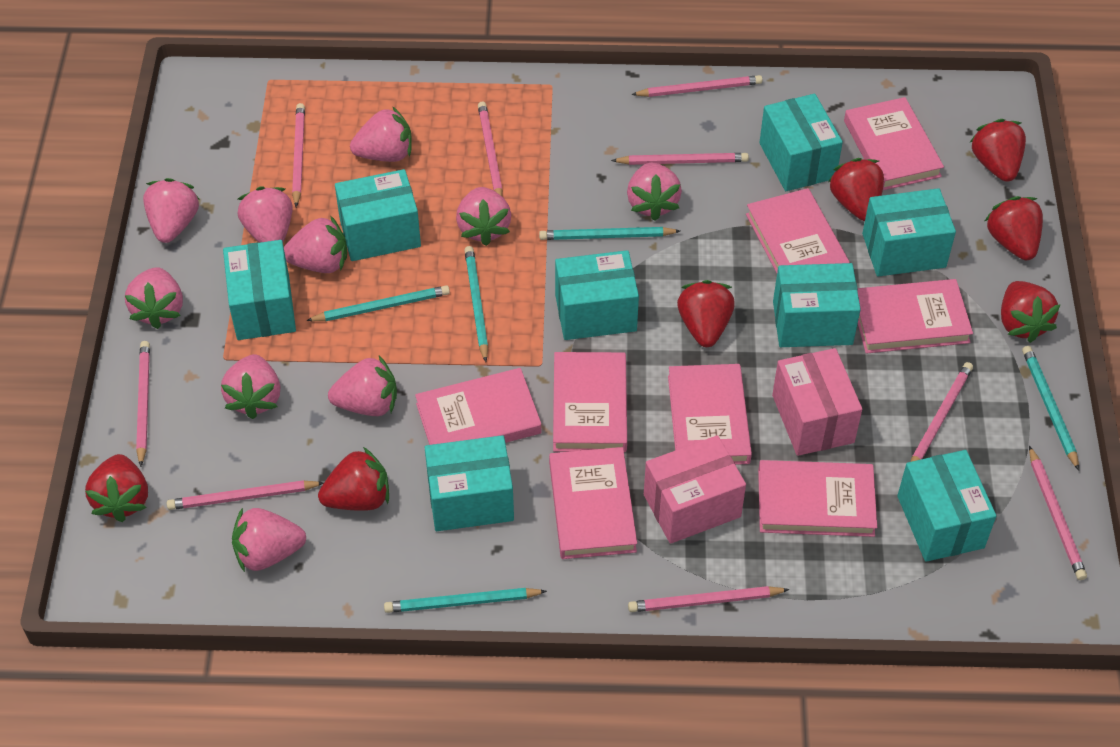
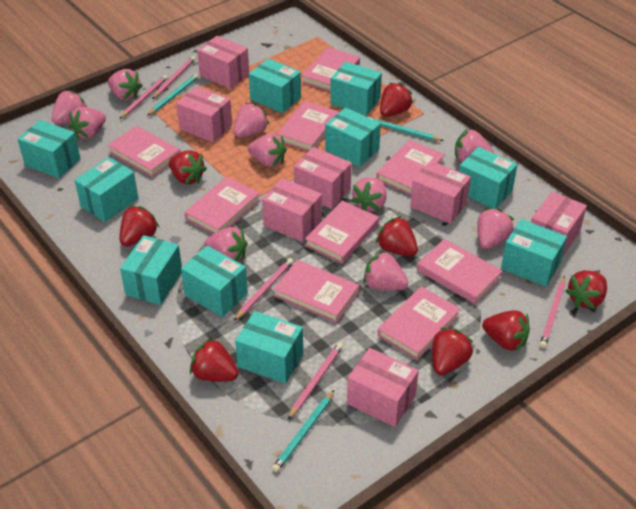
pink book: [415,368,542,445] [549,447,637,559] [553,352,627,452] [668,364,752,465] [746,188,850,273] [758,460,877,537] [844,97,944,190] [858,279,973,354] = 8 -> [107,126,181,177] [184,177,260,234] [274,260,359,323] [277,101,339,151] [301,47,360,91] [305,201,379,264] [376,140,445,195] [377,286,461,360] [417,239,502,304] = 9
pink box: [644,435,746,544] [772,348,862,456] = 2 -> [176,86,232,143] [197,36,249,89] [262,178,322,242] [294,147,352,209] [347,348,418,427] [410,161,471,224] [531,191,587,257] = 7
pink pencil: [136,341,150,467] [167,480,324,510] [292,103,305,207] [478,102,503,196] [611,153,749,165] [628,586,790,612] [631,75,763,97] [911,362,973,462] [1029,446,1087,580] = 9 -> [119,75,168,119] [152,56,196,99] [234,258,293,321] [288,342,343,419] [540,276,565,348] = 5
red strawberry: [85,454,148,522] [318,447,389,511] [677,280,735,347] [828,158,884,221] [969,119,1026,182] [985,196,1043,260] [1001,281,1061,343] = 7 -> [120,206,160,246] [169,150,207,184] [190,338,239,382] [376,216,418,256] [380,82,413,117] [432,328,473,375] [482,310,530,352] [565,270,607,309] = 8
turquoise box: [223,240,296,340] [335,169,421,261] [425,435,514,531] [555,250,639,340] [759,94,843,191] [773,263,861,347] [862,188,956,277] [897,450,996,562] = 8 -> [18,120,81,178] [75,157,138,222] [120,235,182,305] [181,246,248,317] [235,311,303,384] [249,58,301,113] [325,108,381,167] [330,62,382,116] [459,147,518,209] [501,219,567,287] = 10
turquoise pencil: [306,285,450,321] [384,588,547,613] [464,246,488,362] [539,227,680,240] [1022,346,1079,470] = 5 -> [147,74,199,116] [272,390,334,472] [368,117,444,141] = 3

